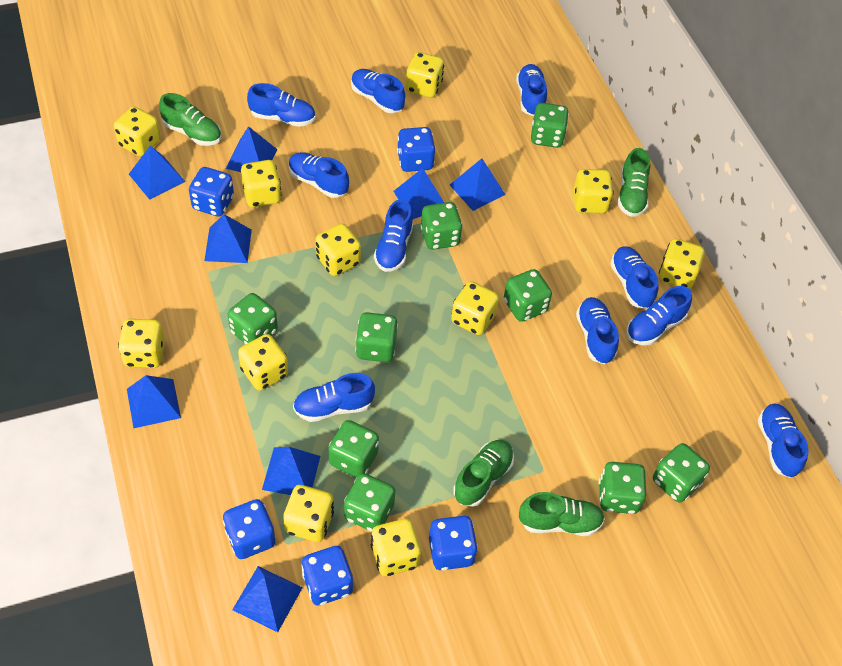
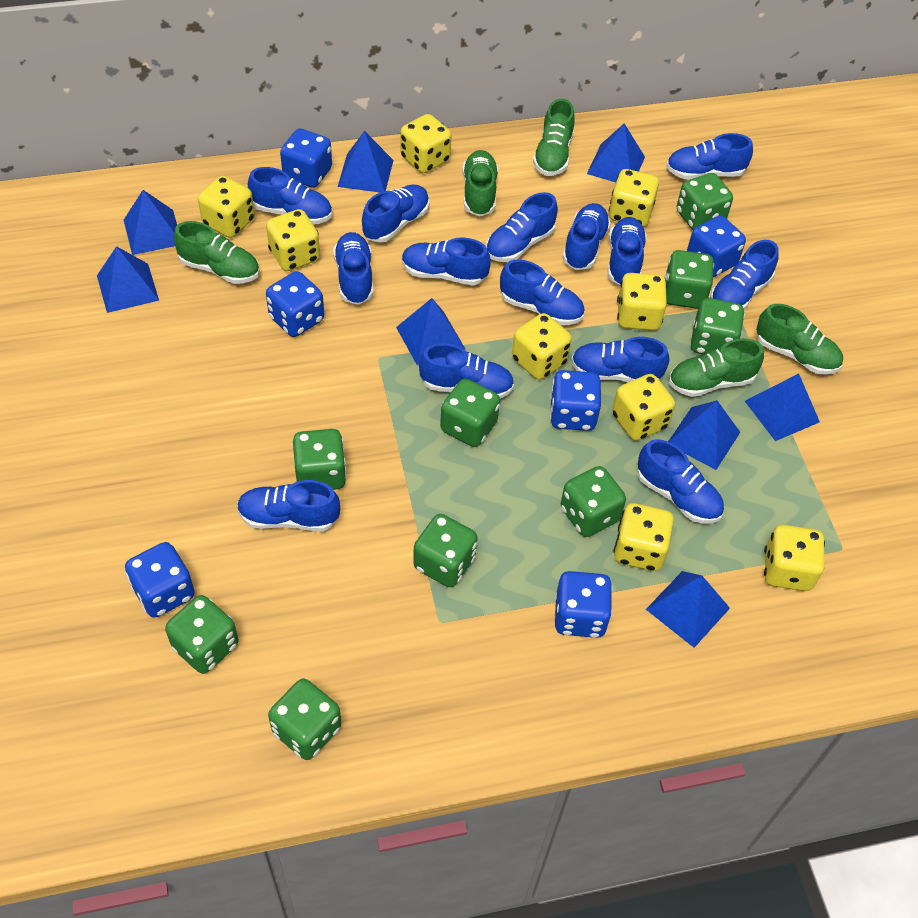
blue dice: [189,167,234,217] [223,499,276,559] [301,546,353,606] [397,127,435,172] [429,516,478,570] = 5 -> [125,542,195,618] [266,271,324,337] [280,129,332,188] [550,370,601,431] [555,571,612,638] [687,216,746,277] = 6
blue shoe: [247,83,316,127] [289,152,349,198] [293,373,375,422] [351,69,405,113] [374,199,413,272] [516,64,547,116] [576,297,619,364] [610,247,658,309] [626,286,692,345] [758,403,809,478] = 10 -> [237,480,340,531] [248,167,332,225] [333,232,373,305] [362,185,429,242] [402,237,491,286] [419,343,514,399] [486,192,558,262] [500,259,584,325] [563,203,611,270] [571,337,669,382] [608,217,647,285] [638,439,724,524] [666,133,753,179] [710,240,778,310] = 14
green shoe: [159,93,221,146] [453,440,514,507] [519,492,605,536] [618,148,650,217] = 4 -> [173,221,260,284] [462,150,498,216] [533,99,575,176] [669,338,764,397] [756,304,843,375] = 5
yellow dice: [114,107,161,157] [118,319,165,368] [238,334,288,390] [241,160,281,207] [283,485,334,542] [316,224,361,276] [371,519,421,576] [406,52,444,98] [451,281,499,335] [573,169,614,213] [659,239,705,289] = 11 -> [198,176,255,238] [266,209,320,271] [400,114,452,173] [512,313,572,380] [609,169,659,227] [612,374,675,441] [613,503,674,571] [617,273,667,331] [764,525,825,591] = 9

